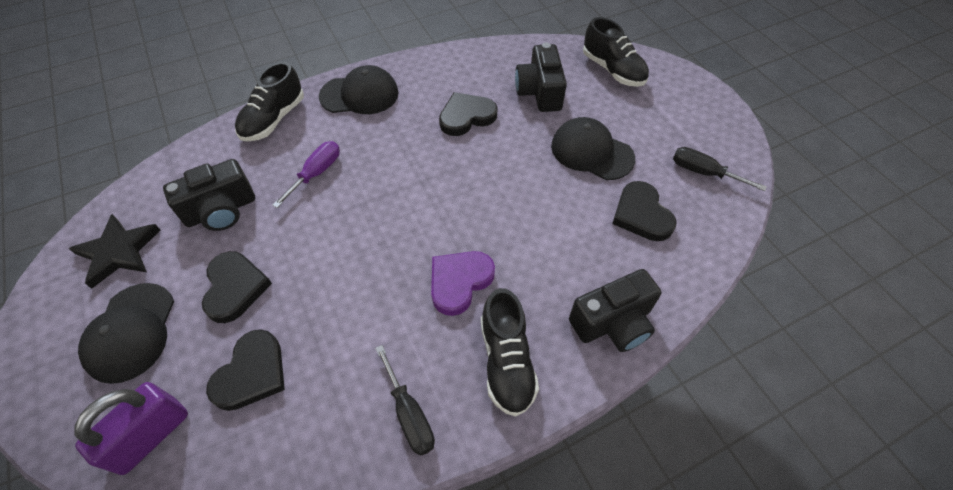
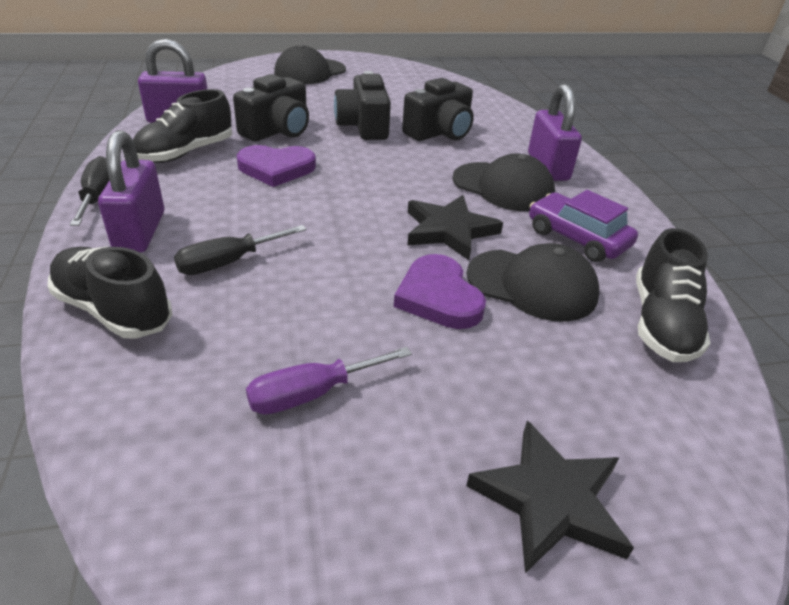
black heart: [202,251,272,323] [206,329,285,411] [439,92,498,136] [612,181,677,241] = 4 -> none = 0
black star: [68,214,161,289] = 1 -> [407,195,503,260] [466,420,634,573] = 2
purple car: none = 0 -> [529,190,638,262] = 1
purple heart: [431,251,495,316] = 1 -> [237,145,316,187] [394,254,486,329] = 2
purple padlock: [74,382,188,475] = 1 -> [98,130,164,253] [138,39,207,123] [528,84,582,181] = 3

